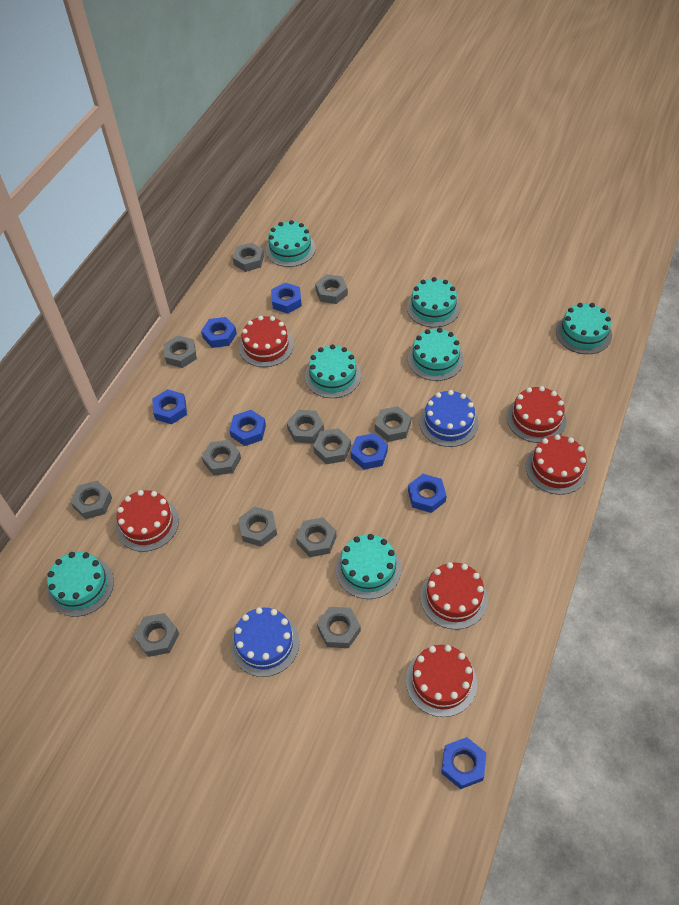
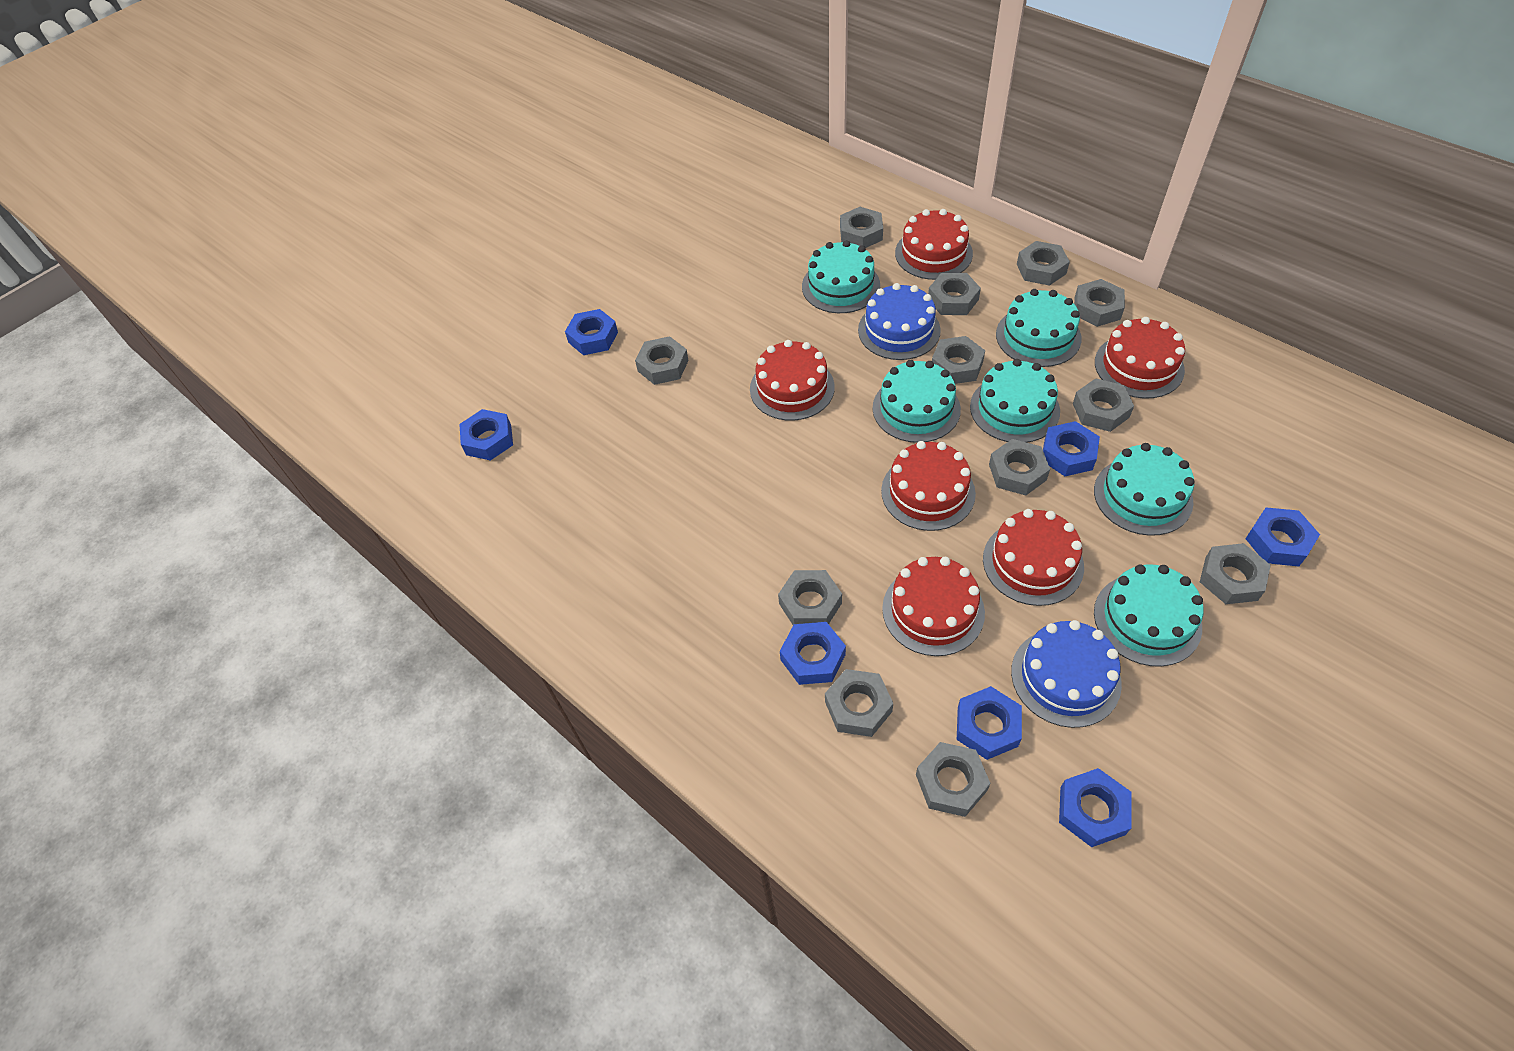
turquoise cake: [47,552,114,617] [266,220,316,267] [305,344,361,398] [336,534,401,599] [407,277,460,327] [408,328,464,381] [556,303,612,354] = 7 -> [802,240,880,313] [873,360,961,443] [970,359,1060,443] [996,289,1082,367] [1094,443,1194,536] [1094,565,1204,667] = 6

